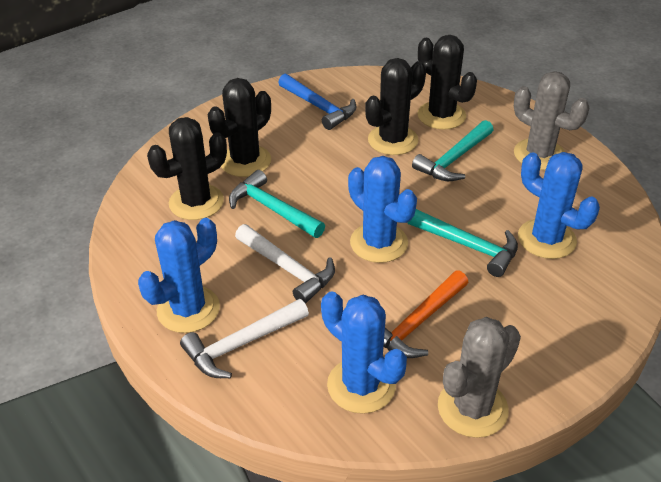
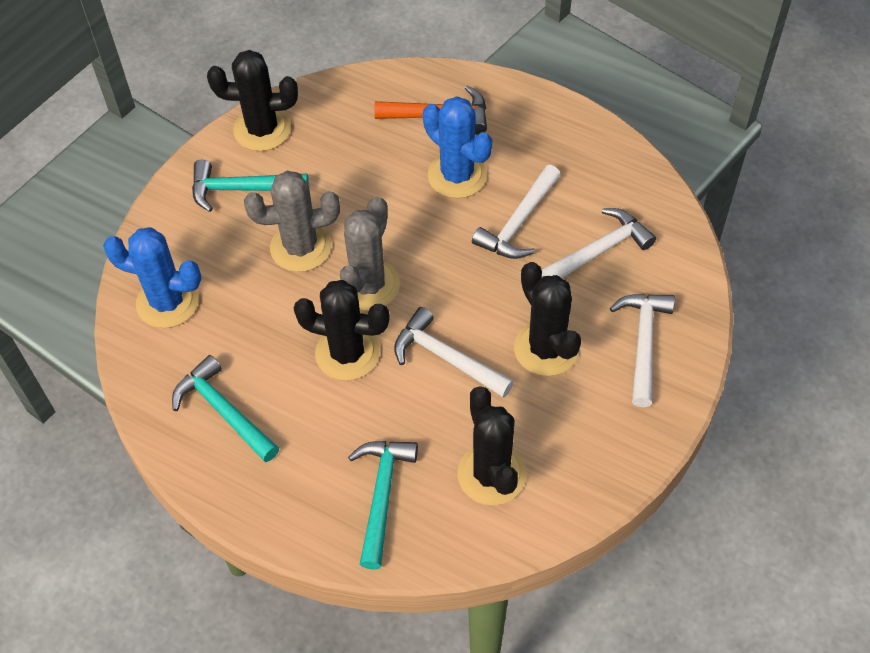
blue cactus: [138,218,220,333] [321,291,407,414] [348,156,417,263] [518,152,600,259] = 4 -> [103,227,201,328] [423,97,492,198] = 2
blue hammer: [278,74,357,130] = 1 -> none = 0
white hammer: [180,299,309,378] [235,224,335,304] = 2 -> [394,307,514,398] [472,165,561,259] [542,208,656,279] [610,294,675,407] = 4

